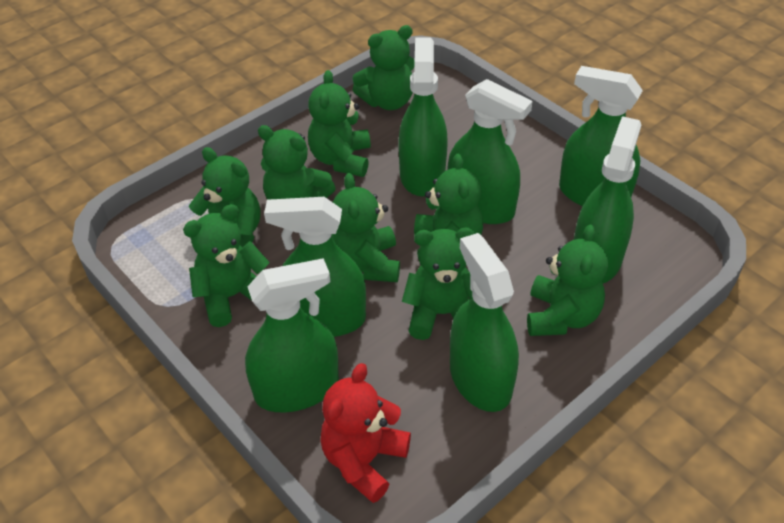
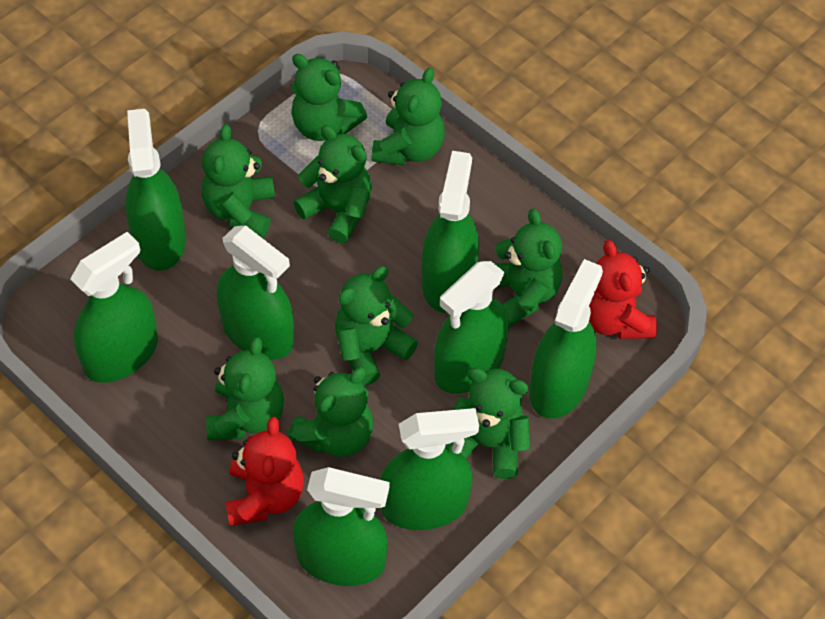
green spray bottle: [245,258,339,413] [264,197,366,337] [398,37,448,196] [447,79,533,224] [450,233,519,412] [559,66,643,206] [574,116,641,283] = 7 -> [70,232,158,383] [126,109,186,271] [217,225,294,360] [293,467,389,586] [380,408,479,530] [422,151,479,312] [434,261,509,394] [529,259,603,419] = 8
red teddy bear: [320,363,411,503] = 1 -> [226,417,304,526] [589,240,657,340] = 2

